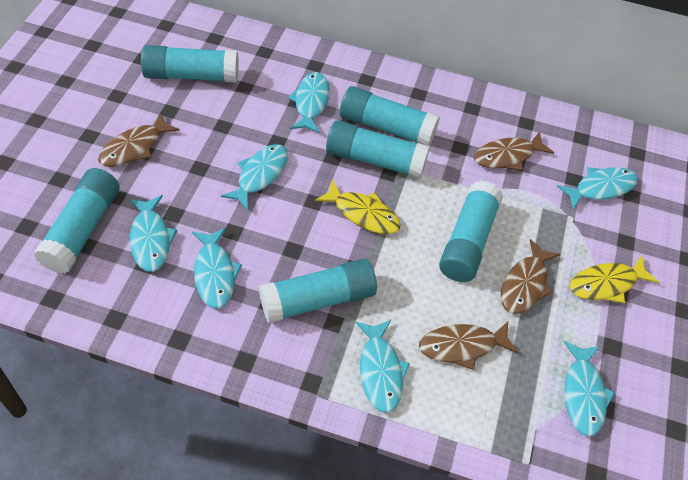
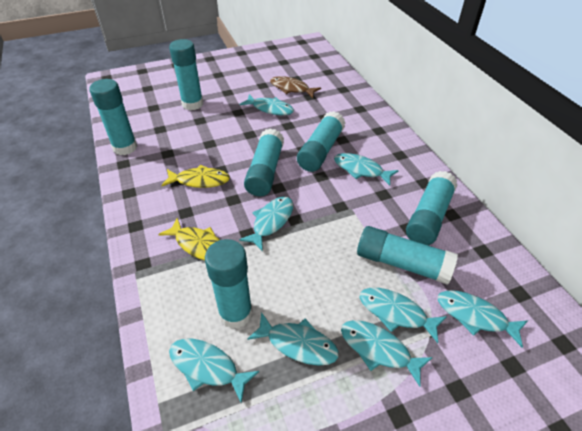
brown fish: [98,113,180,167] [419,322,519,370] [474,131,554,171] [501,239,560,314] = 4 -> [270,76,321,98] = 1
turquoise fish: [129,195,177,272] [192,228,242,309] [221,144,288,210] [288,72,330,133] [356,320,410,413] [557,167,638,209] [564,341,615,437] = 7 -> [169,339,259,403] [239,94,294,115] [239,197,293,251] [247,312,339,366] [334,153,399,185] [341,320,433,387] [359,288,447,343] [438,291,528,348] = 8
turquoise glue stick: [34,168,119,274] [141,45,239,83] [259,258,377,323] [326,120,430,179] [340,86,440,146] [439,181,503,282] = 6 -> [89,79,137,155] [169,39,203,110] [205,239,253,329] [244,128,284,196] [297,111,345,172] [357,226,458,285] [406,171,457,245] = 7

